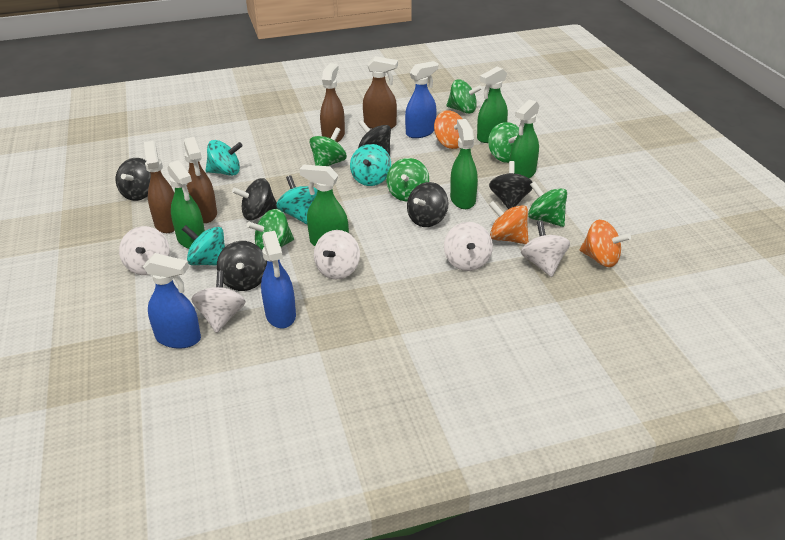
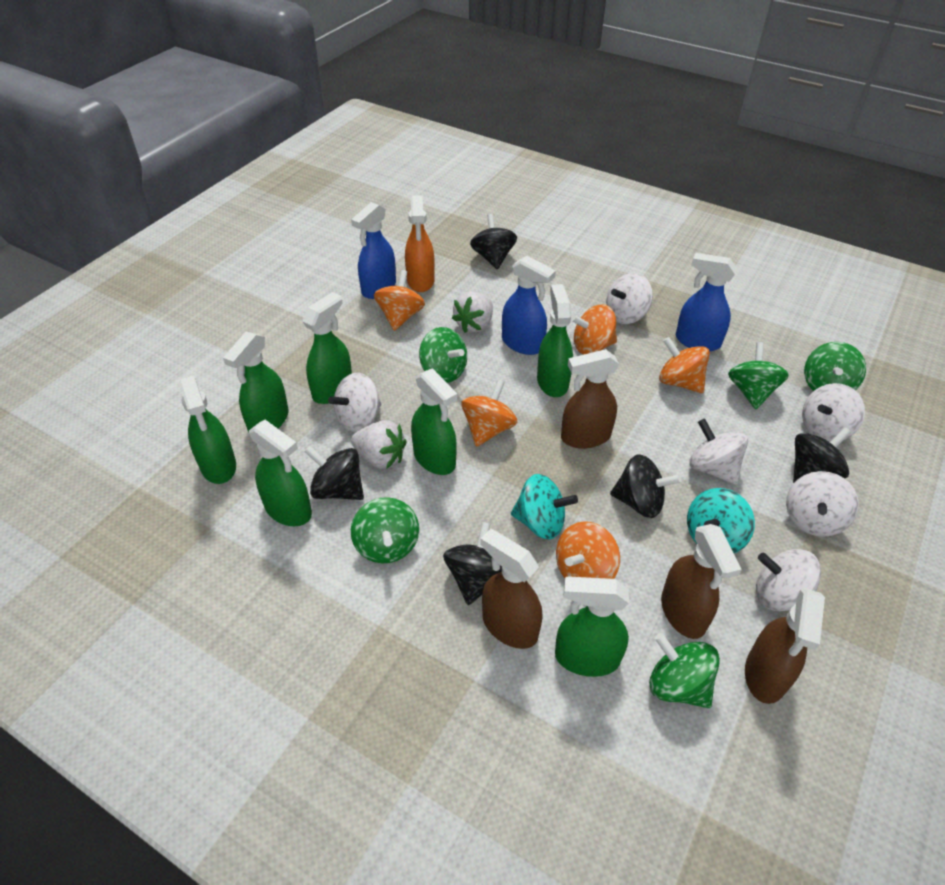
black spinning top: [116,158,151,201] [217,241,267,291] [232,178,277,220] [358,120,391,156] [407,182,449,227] [489,161,533,209] = 6 -> [304,446,364,500] [443,522,502,605] [470,214,517,270] [610,454,681,518] [793,427,851,483] = 5
green spinning top: [247,209,294,249] [309,127,347,166] [386,158,429,201] [446,79,482,114] [488,122,519,163] [528,181,567,227] = 6 -> [351,497,419,563] [419,327,467,383] [649,633,720,708] [728,342,789,409] [804,342,866,391] = 5
green spray bottle: [167,160,205,249] [299,165,349,246] [450,119,478,209] [477,67,508,143] [510,99,540,179] = 5 -> [179,376,236,484] [223,332,288,432] [249,420,312,526] [302,292,352,404] [411,368,457,475] [537,284,573,397] [555,576,629,677] = 7
orange spinning top: [434,110,463,149] [489,201,529,244] [580,220,631,267] = 3 -> [374,270,425,331] [461,379,517,447] [556,521,620,579] [571,304,617,354] [659,337,710,393] = 5
orange spray bottle: none = 0 -> [405,195,435,292] = 1
turquoise spinning top: [182,225,225,266] [206,140,243,176] [276,175,317,224] [350,144,391,186] = 4 -> [511,474,578,540] [687,488,755,553] = 2
white spinning top: [119,226,170,275] [191,270,246,333] [314,230,360,280] [444,222,493,271] [521,220,570,277] = 5 -> [328,373,381,432] [606,273,653,324] [689,418,748,485] [756,549,821,611] [786,471,859,537] [802,383,865,442] = 6
white strawberry: none = 0 -> [351,420,406,469] [452,292,493,333] = 2

